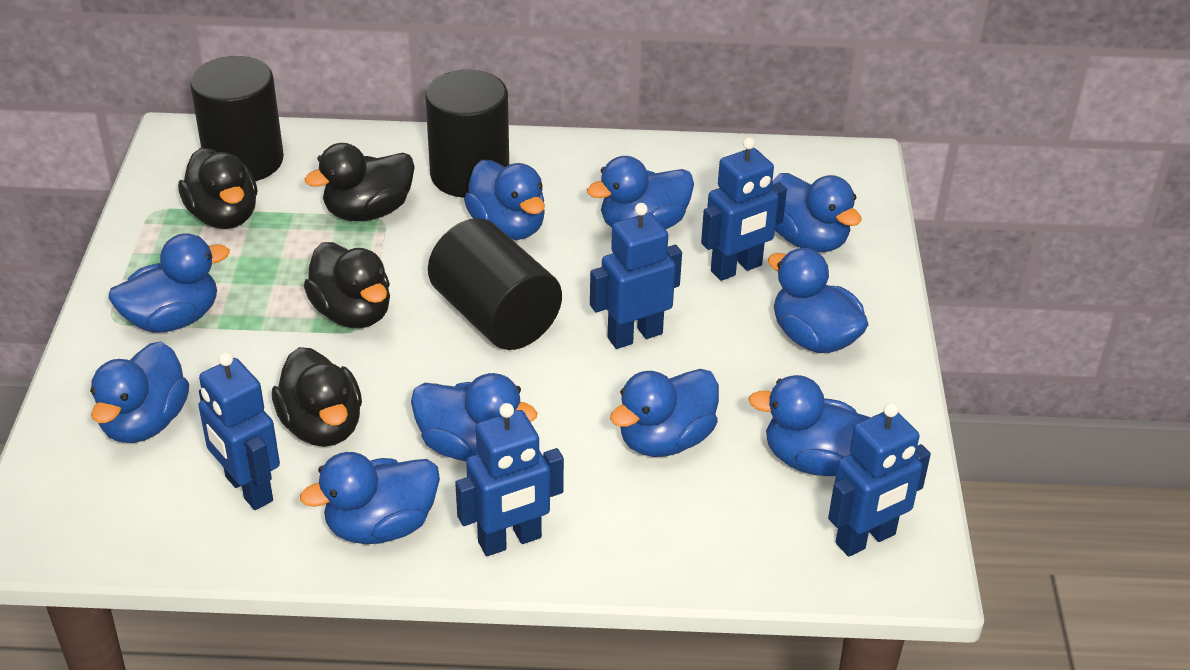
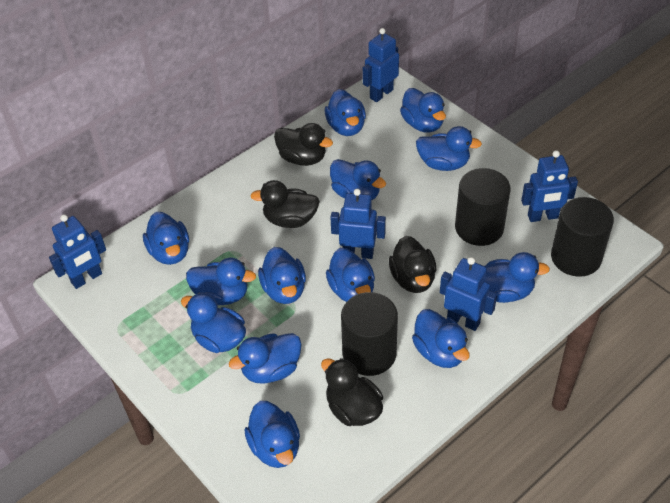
blue duck: [90,341,189,443] [109,233,230,333] [300,452,440,544] [411,373,537,461] [464,160,545,240] [587,156,694,229] [610,369,719,457] [748,375,871,476] [768,248,869,353] [772,173,862,252] = 10 -> [143,212,189,265] [181,293,246,353] [186,258,256,305] [229,333,302,384] [244,401,300,468] [258,247,306,304] [325,89,366,136] [326,248,375,302] [330,159,386,200] [400,88,446,133] [412,309,470,368] [416,126,482,171] [485,252,550,303] = 13

